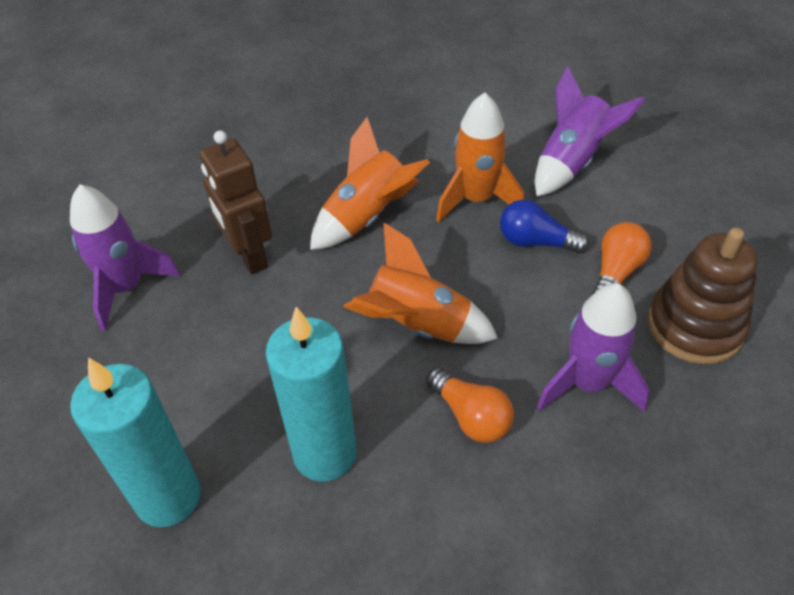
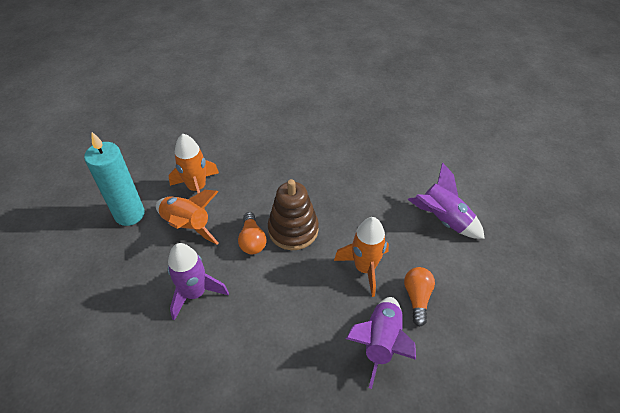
blue light bulb: [500,200,589,254] = 1 -> none = 0
brown robot: [200,131,272,274] = 1 -> none = 0
turquoise candle: [70,357,201,527] [265,307,357,481] = 2 -> [84,132,145,226] = 1

